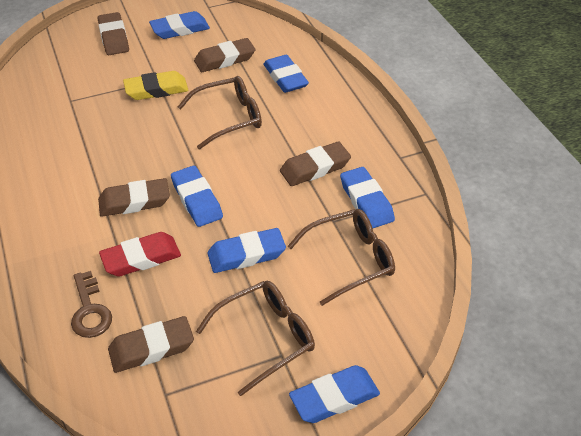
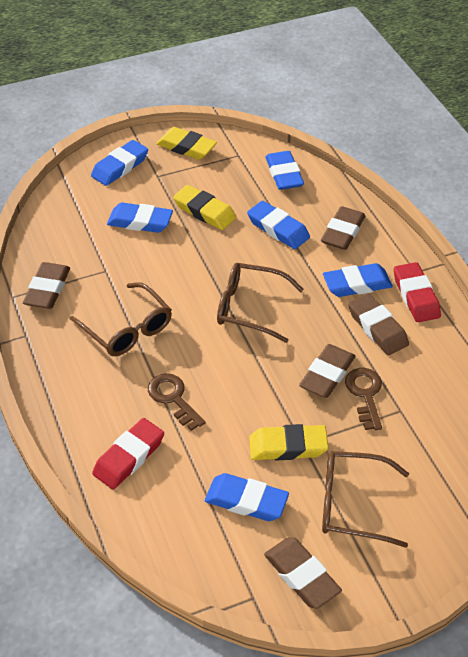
brown key: [71,271,112,338] = 1 -> [148,373,206,431] [345,368,382,430] = 2
red eraser: [99,232,181,277] = 1 -> [92,418,164,489] [394,262,441,322] = 2
yellow eraser: [123,71,188,100] = 1 -> [156,127,217,160] [173,185,236,230] [249,424,329,460] = 3

